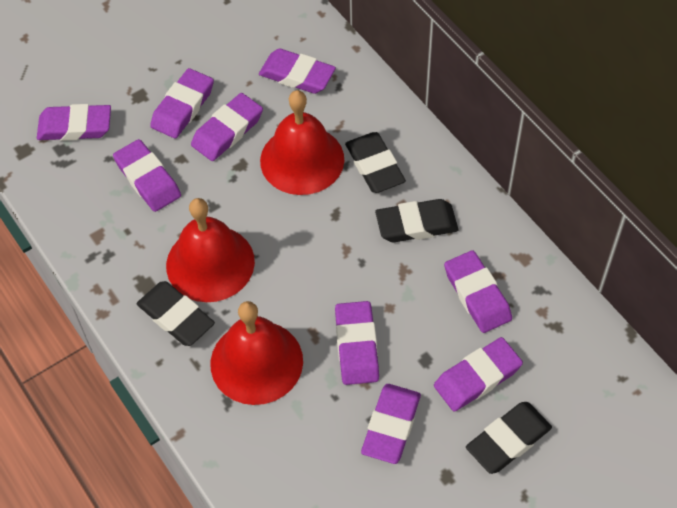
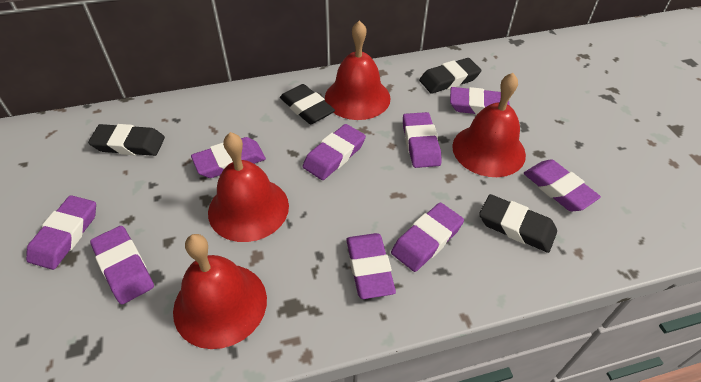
red bell: [166,198,255,302] [210,301,303,405] [260,90,344,195] = 3 -> [173,234,267,349] [208,132,289,242] [325,20,391,120] [452,73,526,177] = 4

